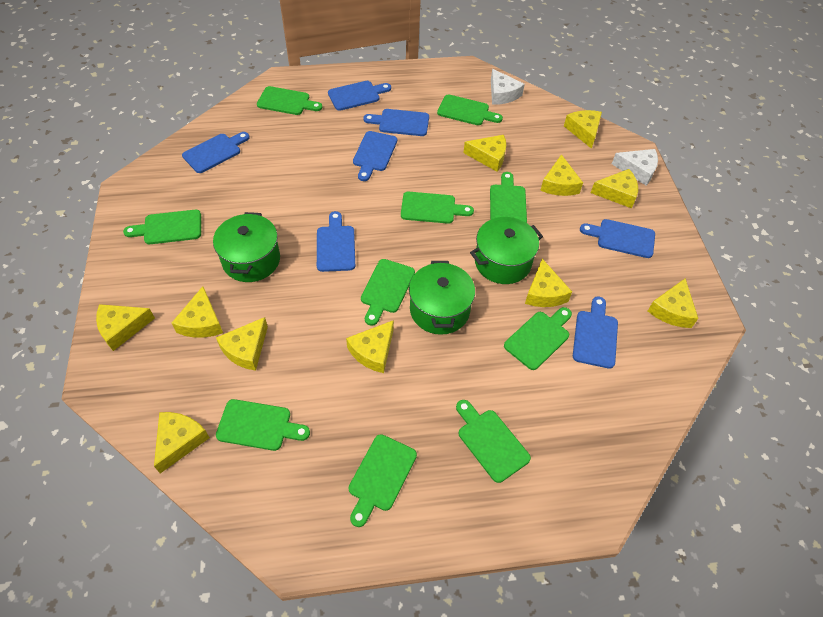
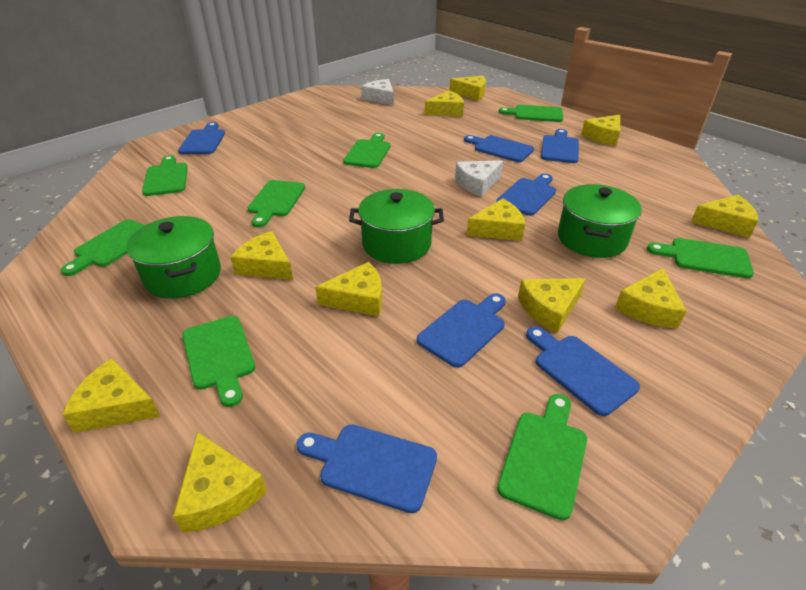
green cutting board: [123,210,201,244] [216,399,310,451] [257,86,322,115] [348,434,417,527] [361,259,415,326] [401,192,474,224] [437,94,503,125] [456,400,531,483] [490,172,527,223] [504,307,572,370] = 10 -> [61,219,145,276] [142,155,188,196] [182,316,255,407] [248,180,305,227] [343,133,391,168] [497,394,587,521] [499,105,563,122] [647,238,754,279] = 8

